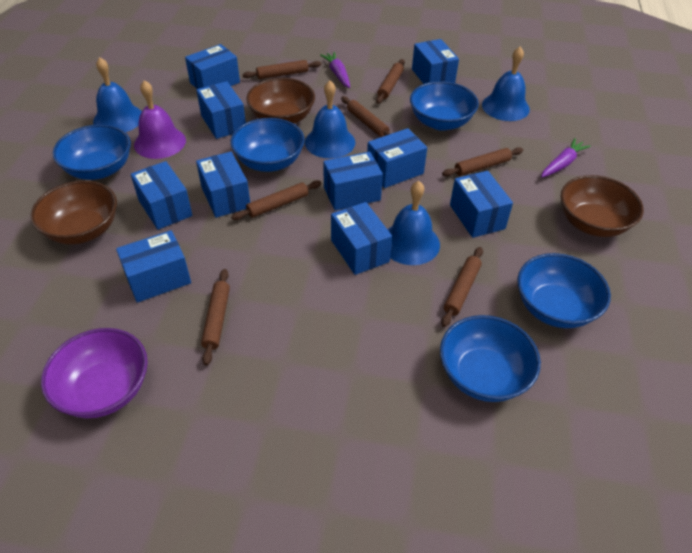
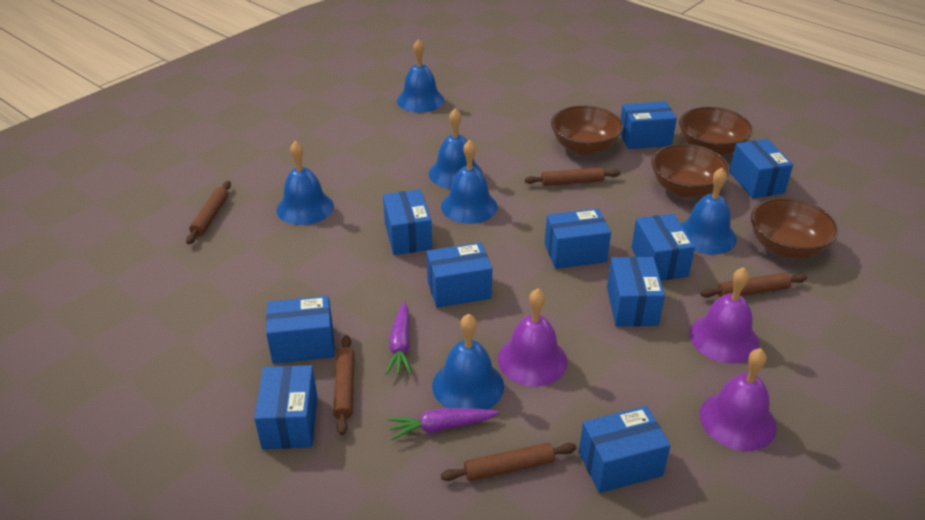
blue bell: [93,57,142,132] [305,80,355,158] [387,181,440,265] [482,47,530,121] = 4 -> [276,141,334,225] [397,39,444,113] [429,108,483,189] [432,314,504,409] [441,140,498,224] [681,168,737,255] = 6
blue bowl: [52,124,131,180] [230,118,305,172] [410,81,479,131] [440,315,541,402] [517,253,611,328] = 5 -> none = 0
brown bowl: [30,181,117,245] [246,78,315,124] [560,175,644,237] = 3 -> [551,106,623,155] [651,144,730,198] [679,107,753,155] [751,198,838,258] = 4
brown rolling pin: [201,269,230,366] [231,180,322,220] [242,60,321,79] [341,96,391,137] [376,59,405,104] [441,247,483,327] [442,147,523,177] = 7 -> [186,181,231,244] [333,335,355,435] [441,443,577,481] [525,167,621,186] [700,273,807,298] = 5
purple bell: [134,80,186,159] = 1 -> [498,289,568,386] [690,267,759,363] [700,348,777,451] = 3
purple bowl: [41,328,148,418] = 1 -> none = 0

